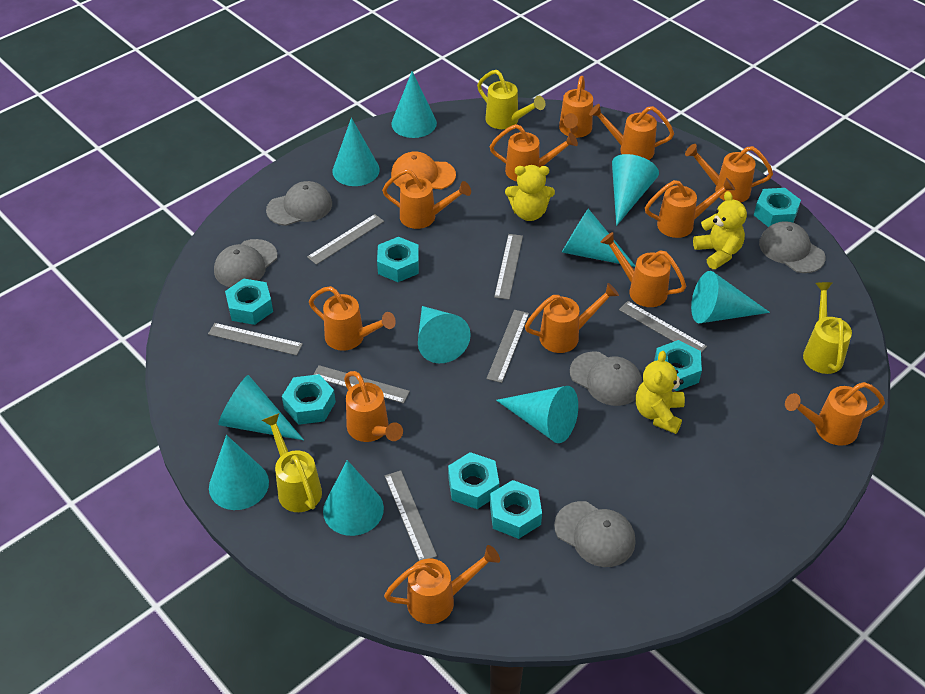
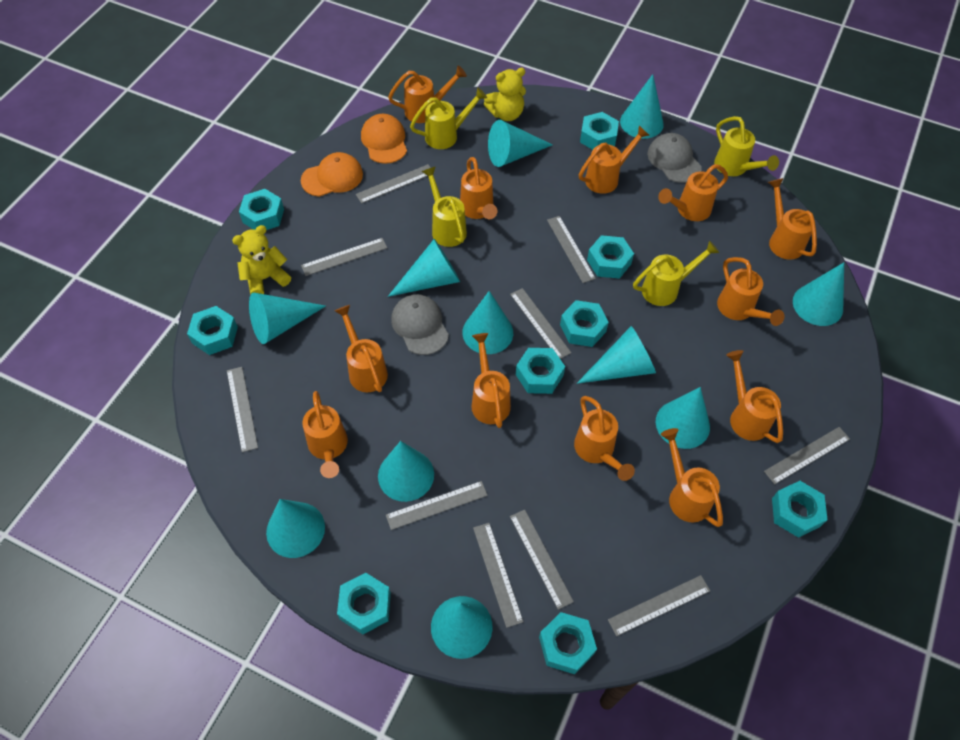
grey cap: [214,239,278,287] [266,181,332,226] [554,501,636,567] [570,351,642,406] [759,221,826,273] = 5 -> [391,294,449,355] [647,133,702,183] = 2
grey ruler: [208,323,303,356] [307,214,384,265] [313,365,410,404] [385,470,437,561] [486,310,529,383] [494,234,523,300] [619,301,707,353] = 7 -> [227,367,258,452] [301,238,387,276] [356,164,431,203] [386,481,488,530] [473,523,524,628] [510,288,571,359] [510,510,574,610] [547,216,596,283] [608,575,710,636] [764,427,850,485] = 10
orange cap: [391,152,456,189] = 1 -> [301,152,363,197] [361,114,407,164] = 2
turquoise cone: [209,435,269,510] [218,375,304,440] [323,460,384,536] [332,118,380,186] [391,71,437,138] [418,306,471,363] [496,386,578,443] [562,209,635,267] [612,154,659,226] [691,271,770,323] = 10 -> [249,293,326,344] [266,499,325,558] [378,441,434,502] [388,239,460,297] [431,596,493,659] [462,291,513,354] [488,120,553,167] [577,326,656,384] [620,74,664,139] [656,387,710,449] [793,262,844,326] = 11
turquoise nut: [225,279,273,325] [282,374,336,425] [377,237,419,282] [448,452,499,509] [490,480,542,539] [654,340,702,391] [754,188,801,227] = 7 -> [187,306,238,355] [239,189,284,230] [337,573,391,634] [516,348,565,394] [539,612,597,674] [560,300,609,347] [580,112,619,150] [587,235,634,279] [772,481,828,538] = 9
yellow teddy bear: [505,165,555,221] [636,351,685,434] [693,191,747,269] = 3 -> [232,225,291,295] [484,68,526,121] = 2
yellow watering can: [262,413,322,512] [477,70,545,129] [803,282,852,374] = 3 -> [410,87,487,149] [422,167,467,247] [633,241,719,306] [714,116,779,176] = 4

